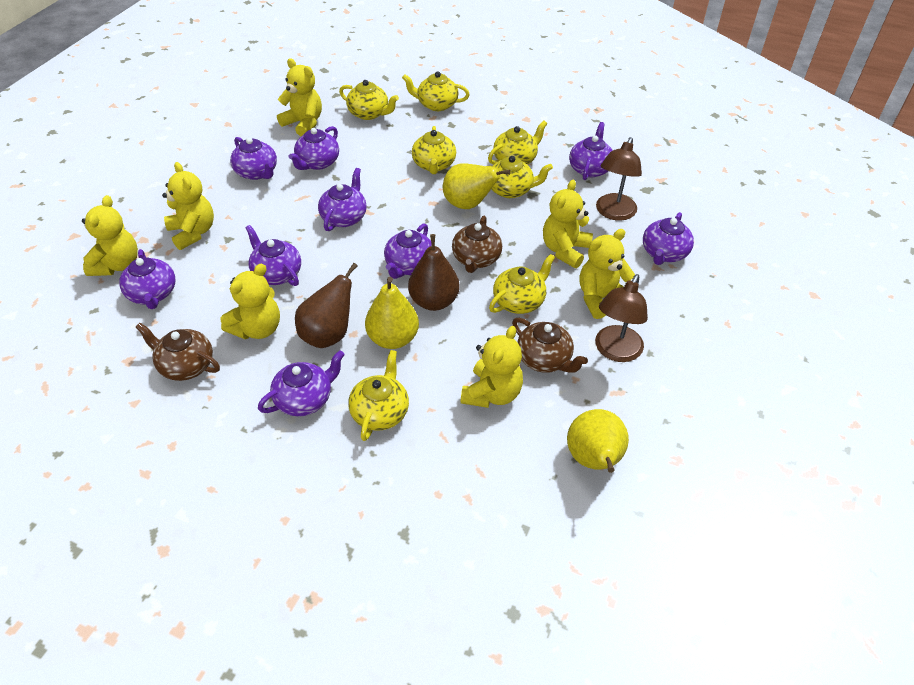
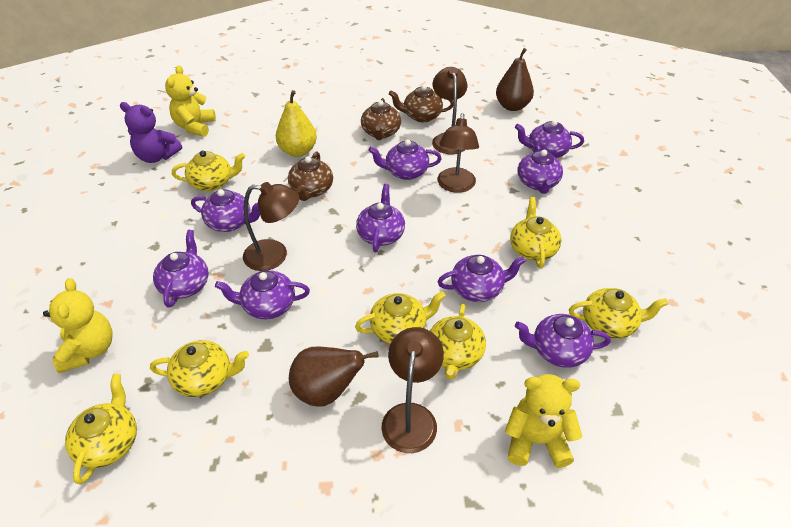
brown lamp: [595,274,648,362] [596,137,642,221] = 2 -> [243,182,299,271] [381,327,444,453] [432,67,467,154] [437,113,479,193] = 4
purple teddy bear: none = 0 -> [120,102,182,163] = 1
yellow pear: [365,277,419,349] [443,163,510,209] [567,409,629,473] = 3 -> [276,90,317,157] = 1
yellow teddy bear: [82,195,138,276] [162,162,214,250] [220,264,280,339] [277,59,322,136] [461,326,523,408] [543,180,593,268] [579,229,635,319] = 7 -> [43,278,113,373] [165,65,216,137] [505,374,582,468] = 3

